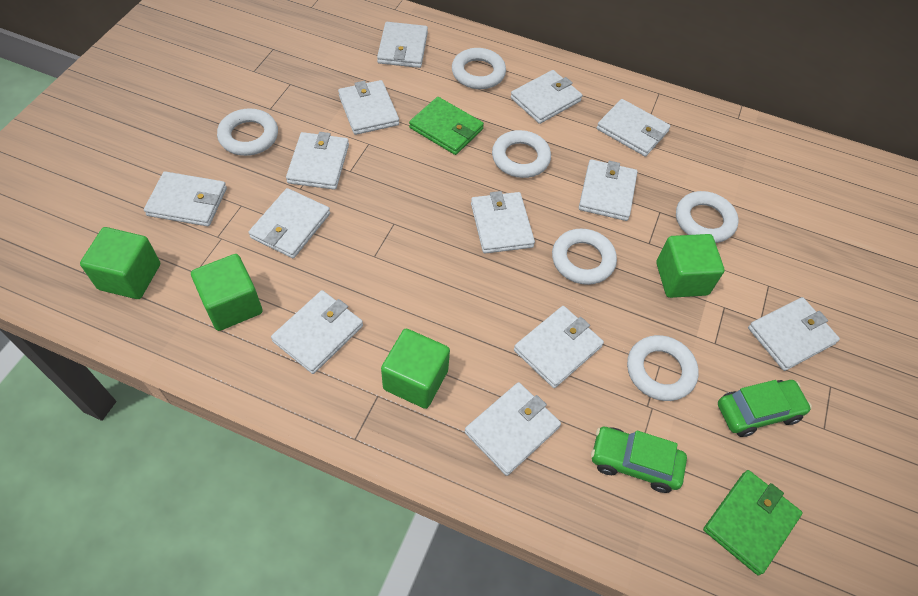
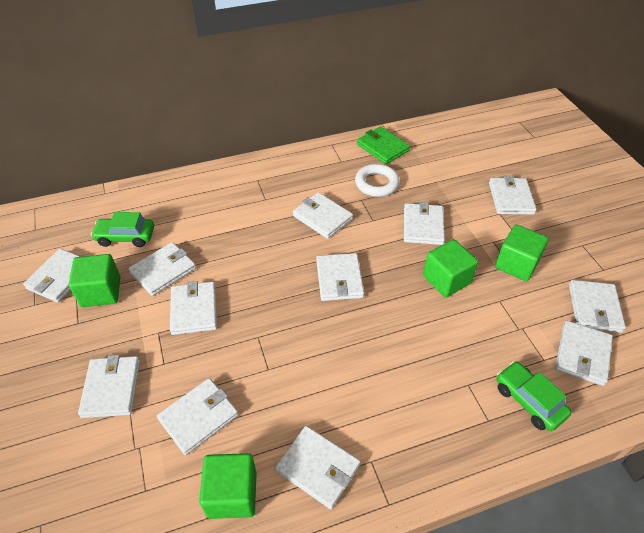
green wallet: [409,97,484,155] [703,470,802,576] = 2 -> [357,126,410,164] = 1
white ring: [217,108,278,156] [452,48,506,89] [492,130,551,178] [552,229,617,285] [627,335,699,401] [676,191,738,243] = 6 -> [355,164,400,197] = 1
white wallet: [144,171,227,226] [249,188,330,258] [271,290,363,374] [286,132,349,190] [338,80,399,135] [377,22,428,68] [464,382,561,476] [471,191,535,254] [511,70,582,124] [514,306,604,388] [579,159,637,221] [597,99,670,157] [748,297,840,371] = 13 -> [23,248,81,303] [78,355,140,418] [128,242,196,296] [157,378,239,455] [170,281,217,335] [275,426,361,509] [293,192,353,239] [316,253,364,301] [404,202,445,245] [489,176,537,215] [555,320,613,386] [569,280,626,333] = 12

